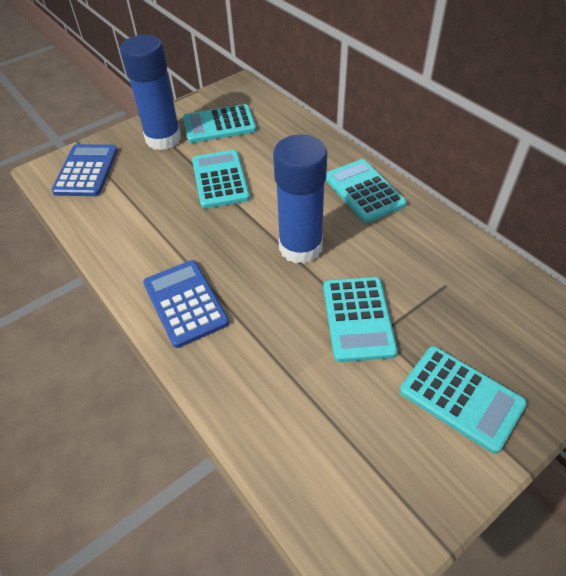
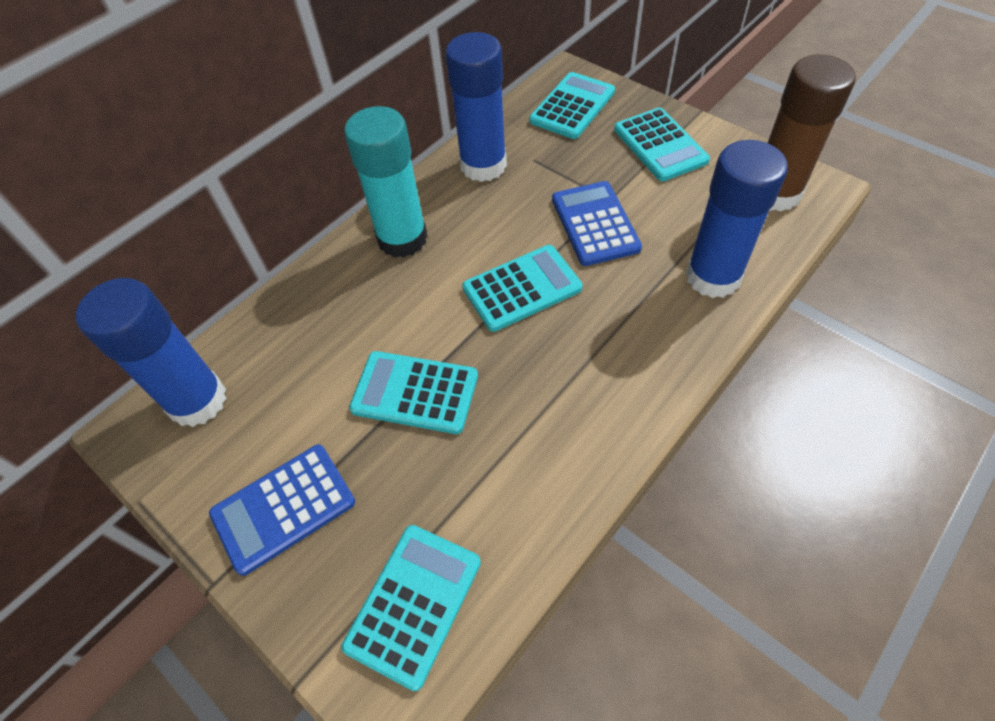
blue glue stick: [120,35,181,150] [273,135,327,264] = 2 -> [76,278,227,427] [445,32,507,182] [686,140,788,298] = 3
brown glue stick: none = 0 -> [768,55,856,212] = 1
turquoise glue stick: none = 0 -> [344,106,428,258] = 1

